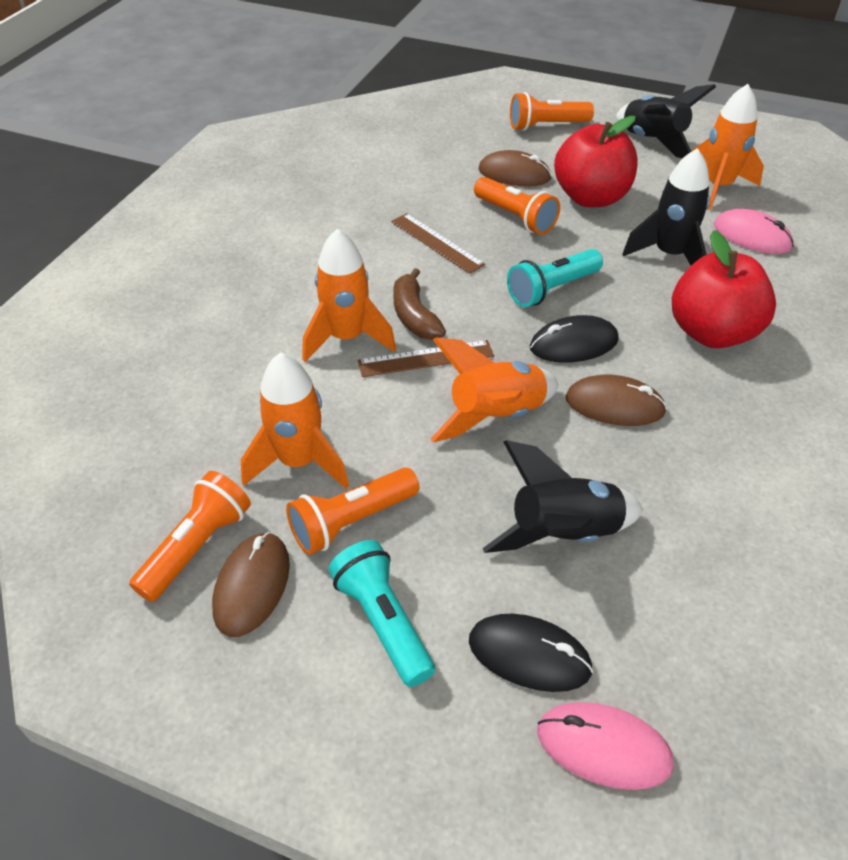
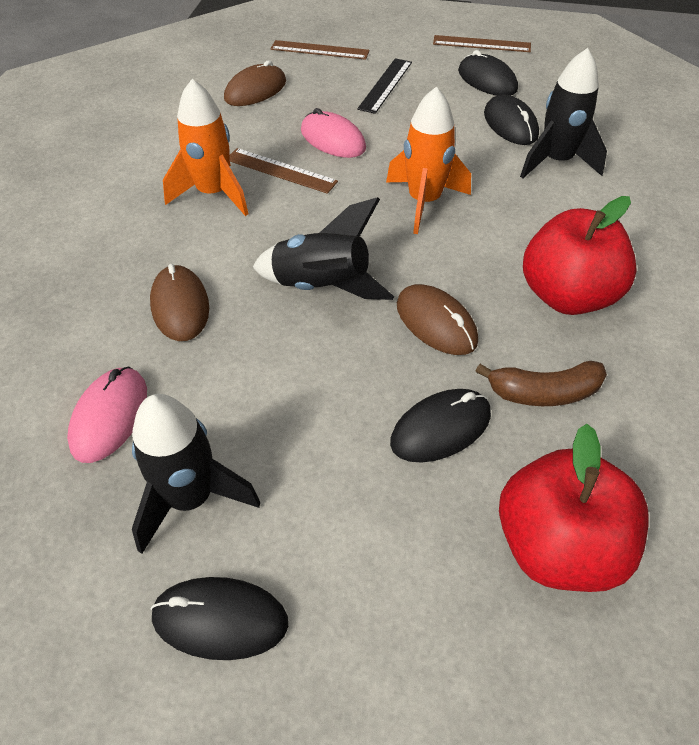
black mouse: [469,613,593,692] [530,315,619,363] = 2 -> [151,577,288,660] [390,389,491,463] [458,50,518,96] [484,94,539,145] = 4
black ruler: none = 0 -> [357,58,412,114] = 1
brown ruler: [358,340,494,377] [391,213,485,274] = 2 -> [229,148,338,194] [271,40,369,60] [433,35,531,52] = 3
orange flashlight: [129,471,251,602] [286,468,419,555] [474,177,560,235] [510,92,594,131] = 4 -> none = 0
orange rocket: [241,352,349,489] [303,228,396,362] [430,337,558,442] [692,84,764,210] = 4 -> [163,79,249,216] [386,87,471,234] = 2
turquoise flashlight: [328,540,435,687] [507,249,603,307] = 2 -> none = 0

